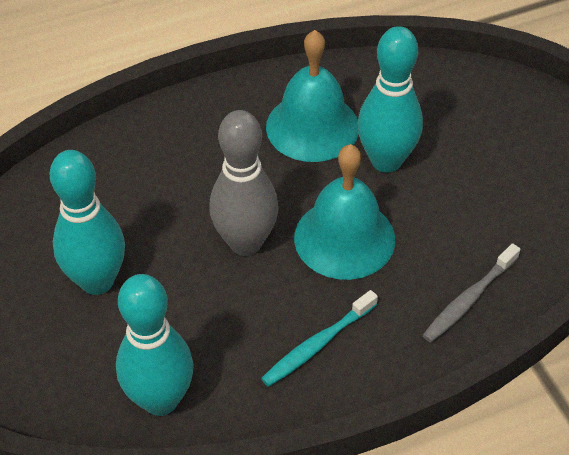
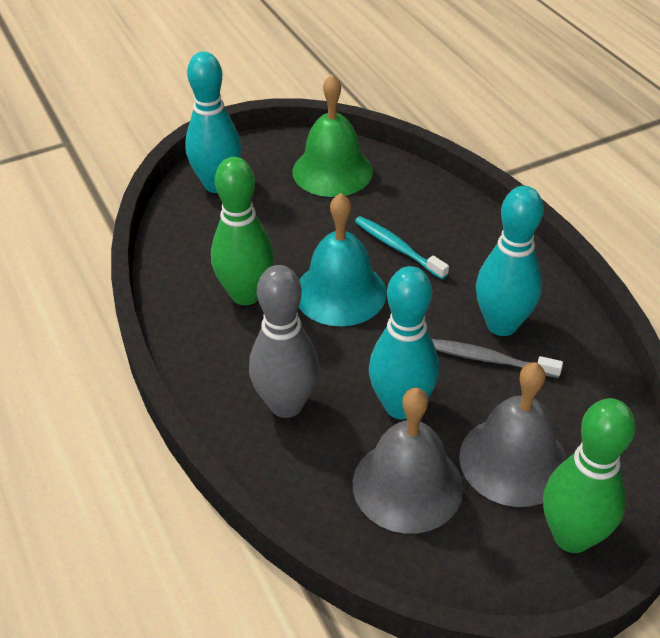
green bell: none = 0 -> [292,74,373,197] = 1
green bowling pin: none = 0 -> [211,157,274,305] [543,398,635,553] = 2
grey bell: none = 0 -> [353,388,463,534] [459,362,567,507] = 2
turquoise bell: [266,30,359,162] [294,144,395,280] = 2 -> [299,193,387,326] = 1

